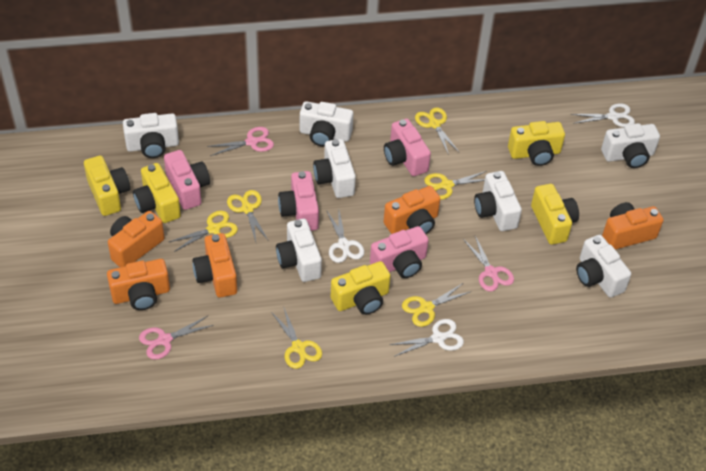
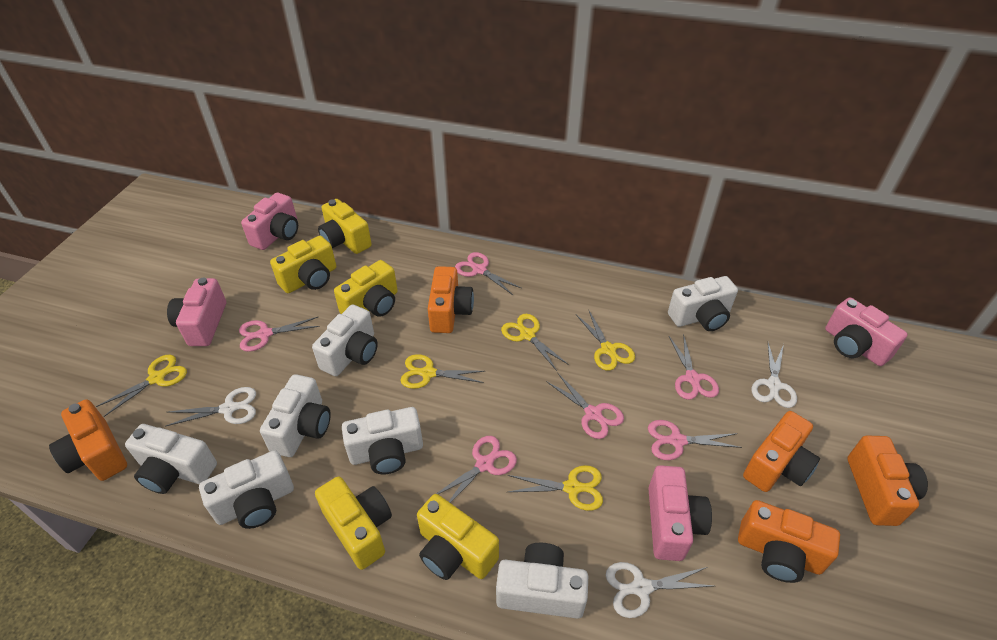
pink scissors: [139,315,213,360] [207,127,274,156] [463,236,514,291] = 3 -> [239,317,320,352] [436,436,517,503] [455,252,521,295] [546,372,624,439] [648,420,742,460] [669,334,719,400] = 6
yellow scissors: [169,211,238,252] [227,190,268,242] [272,308,322,369] [402,283,470,327] [415,108,459,155] [424,171,487,200] = 6 -> [96,355,187,417] [400,354,485,389] [501,314,569,371] [508,465,603,511] [576,311,635,371] = 5

